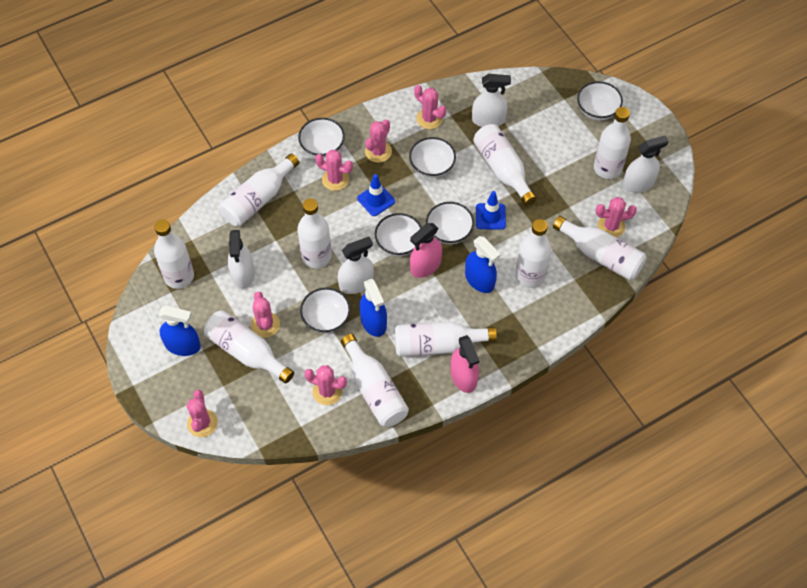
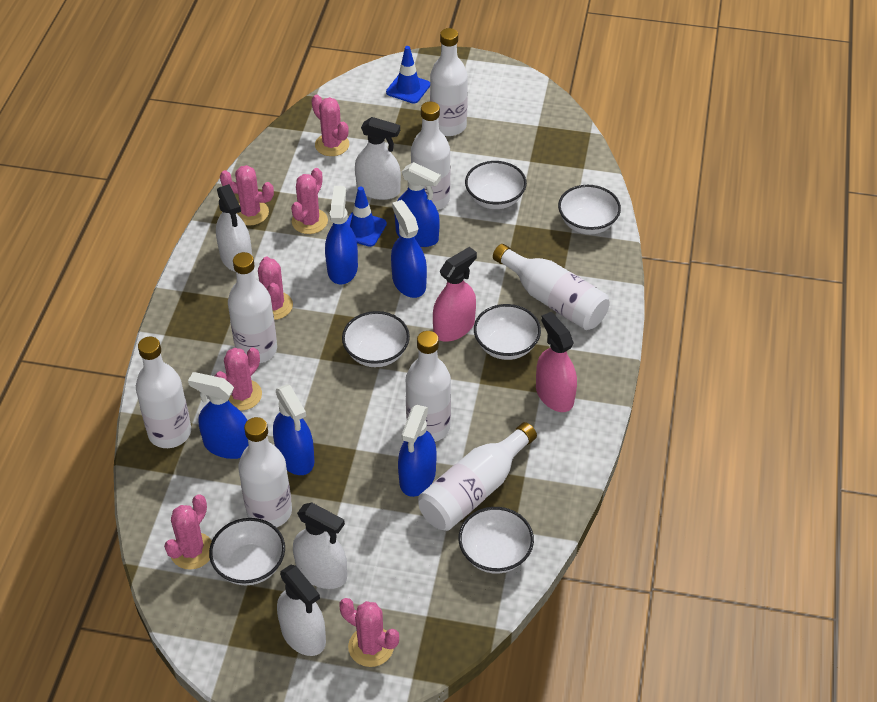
blue spray bottle: [159,306,201,356] [359,279,387,337] [465,236,500,293] = 3 -> [188,372,248,459] [273,384,314,475] [325,186,358,285] [391,200,427,298] [394,162,441,247] [398,405,437,497] = 6
white bottle: [154,220,194,289] [204,310,294,384] [220,153,299,226] [297,199,332,268] [341,334,409,427] [395,321,497,357] [473,124,537,206] [515,219,551,288] [553,216,646,280] [594,107,631,179] = 10 -> [136,337,191,448] [228,252,277,363] [238,417,292,528] [406,331,451,442] [411,102,450,210] [418,422,537,531] [430,28,468,136] [493,244,610,330] = 8

